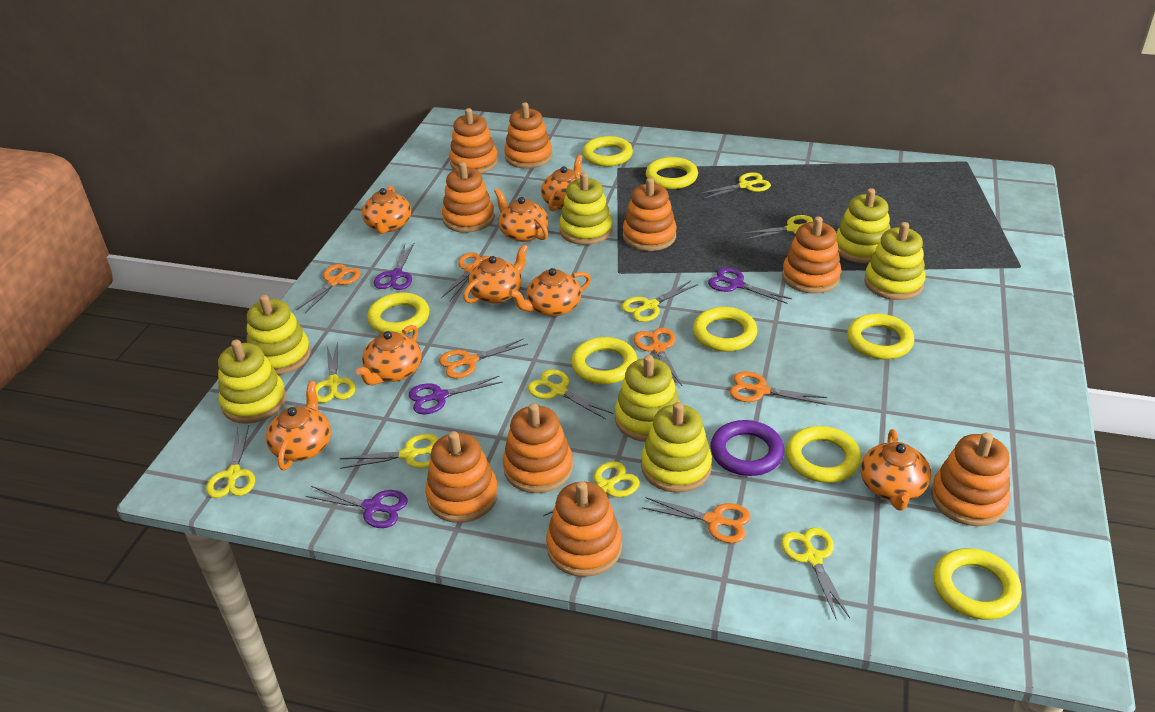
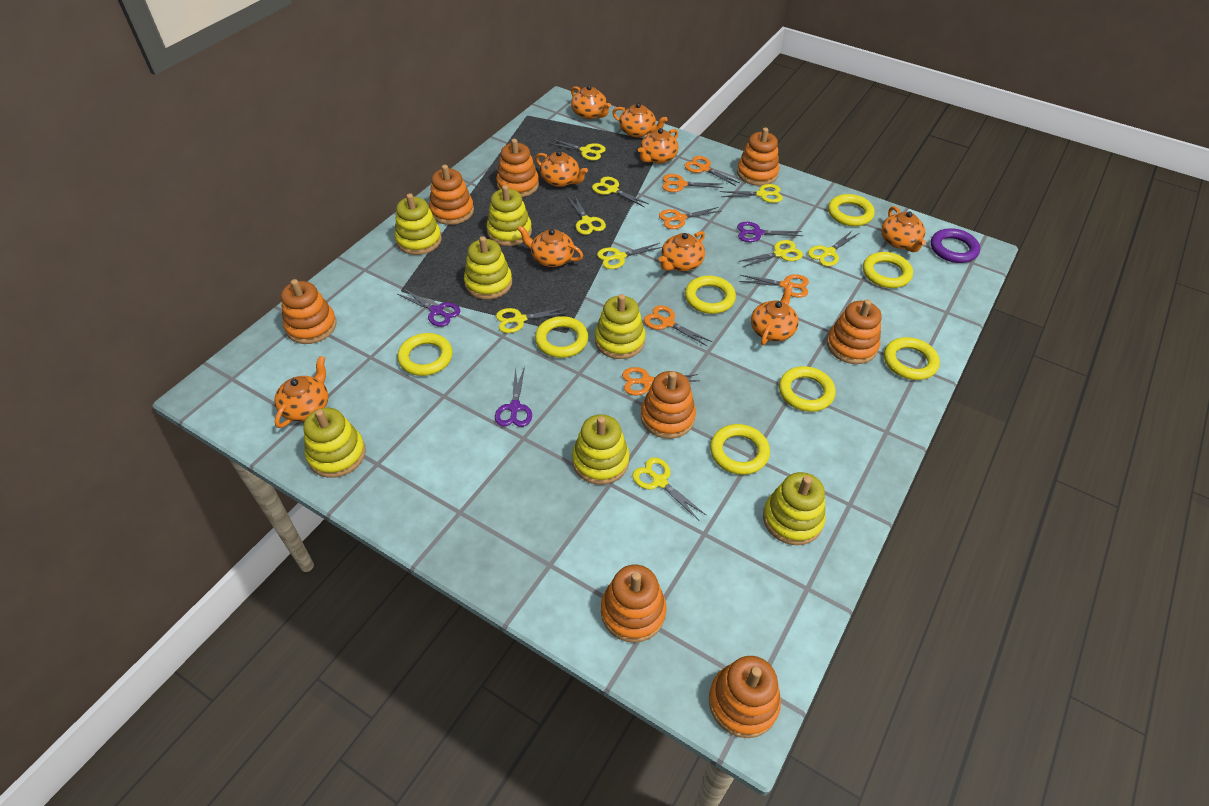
orange stacking toy: [425,431,498,523] [442,162,495,233] [449,108,498,173] [503,403,573,493] [504,102,552,168] [546,481,622,577] [623,178,677,251] [782,216,841,294] [931,432,1011,526] = 9 -> [281,279,337,344] [429,165,474,225] [496,139,539,197] [601,565,666,643] [641,371,696,439] [709,656,781,738] [737,128,779,186] [827,299,881,364] = 8
orange teapot: [266,381,331,470] [356,325,422,385] [362,186,411,234] [463,244,528,304] [494,188,548,242] [509,268,591,316] [541,155,582,211] [861,429,931,511] = 8 -> [274,356,328,428] [517,225,583,267] [535,151,588,187] [571,85,611,119] [612,103,668,138] [638,128,679,164] [659,231,705,271] [751,284,799,345] [881,206,926,252] = 9
purple scissors: [306,486,408,528] [374,243,414,290] [408,376,503,414] [708,268,792,304] = 4 -> [398,288,460,327] [495,366,532,427] [737,222,803,242] = 3

